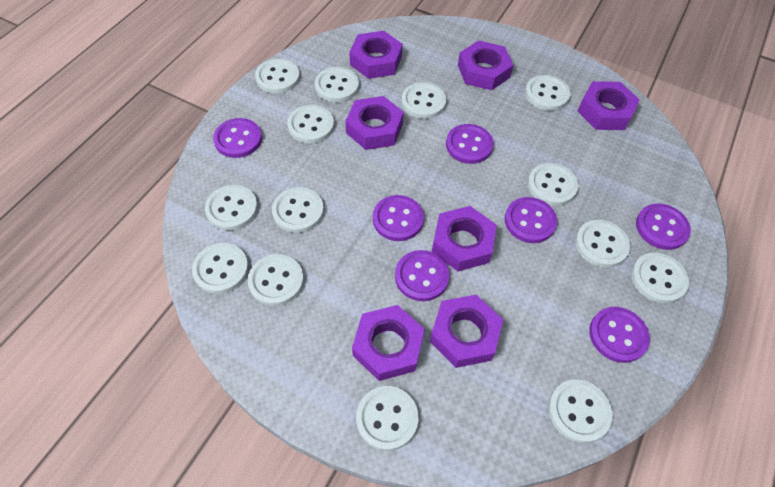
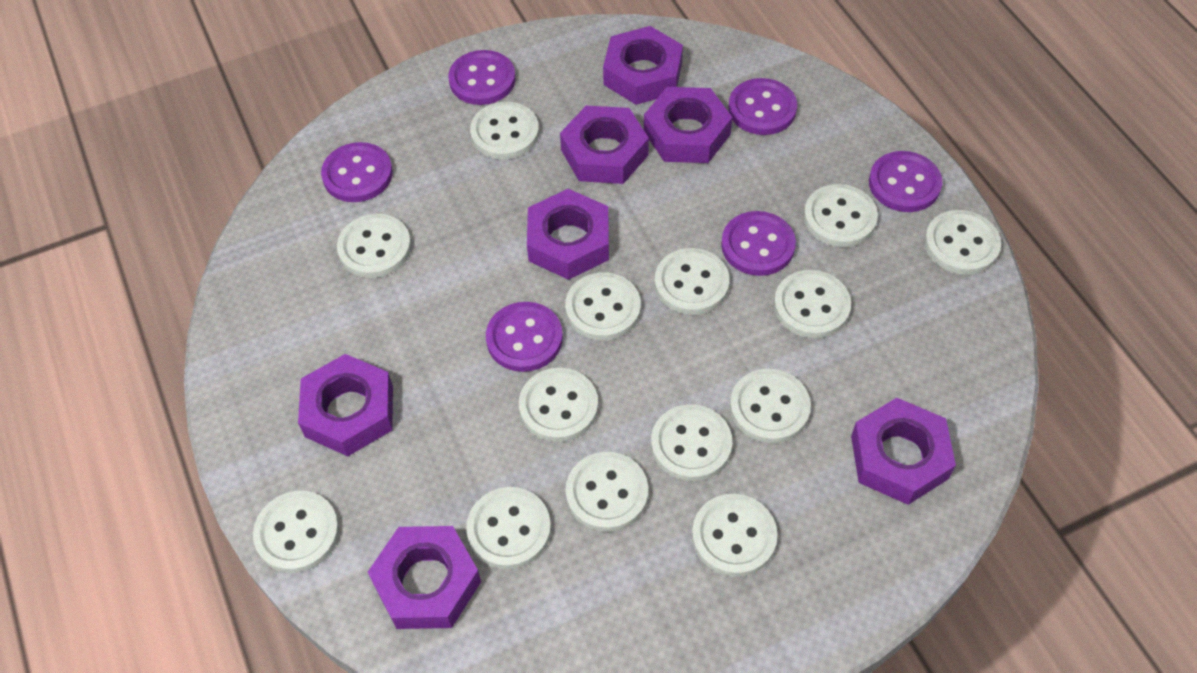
purple button: [213,118,262,158] [373,195,424,241] [395,250,450,301] [446,124,494,164] [505,197,557,243] [589,307,650,363] [636,203,691,250] = 7 -> [321,142,393,202] [448,50,516,105] [486,302,563,372] [721,211,796,276] [728,78,797,135] [869,151,942,212] = 6

